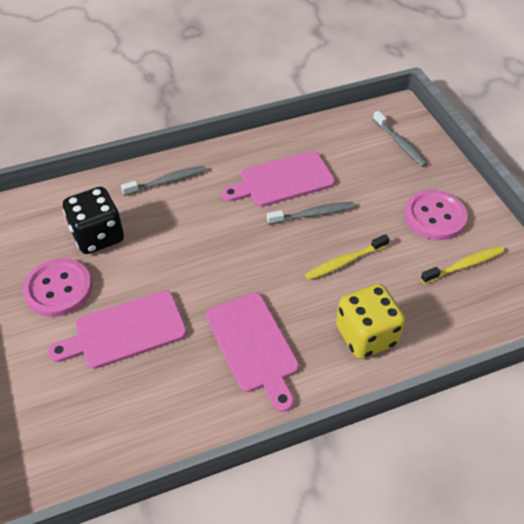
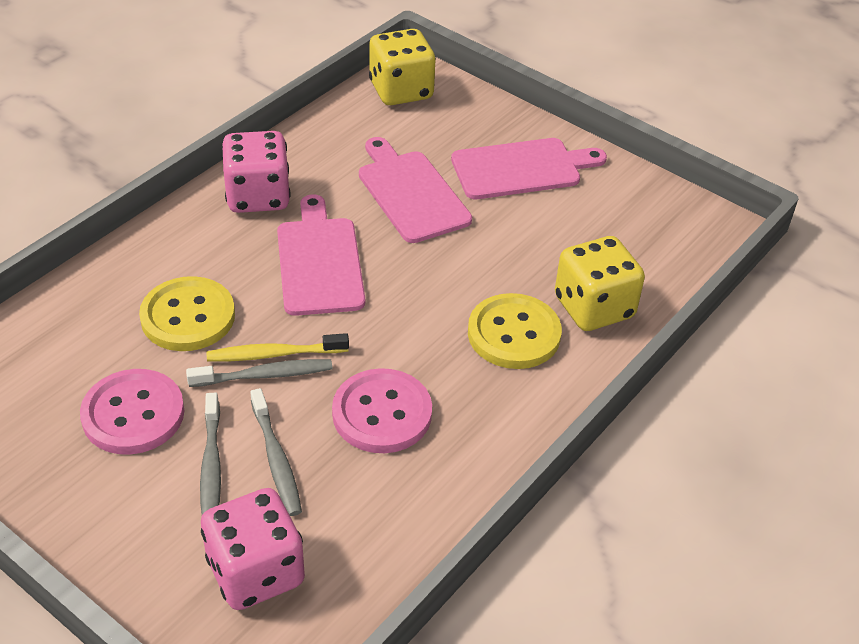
black dice: [63,187,124,254] = 1 -> none = 0
pink dice: none = 0 -> [201,488,305,610] [221,131,291,213] = 2
yellow button: none = 0 -> [139,276,235,351] [468,293,562,369] = 2
yellow dice: [336,284,405,359] = 1 -> [369,29,436,105] [555,236,645,331] = 2
yellow toothbrush: [305,234,390,280] [421,246,504,284] = 2 -> [207,333,349,361] = 1

